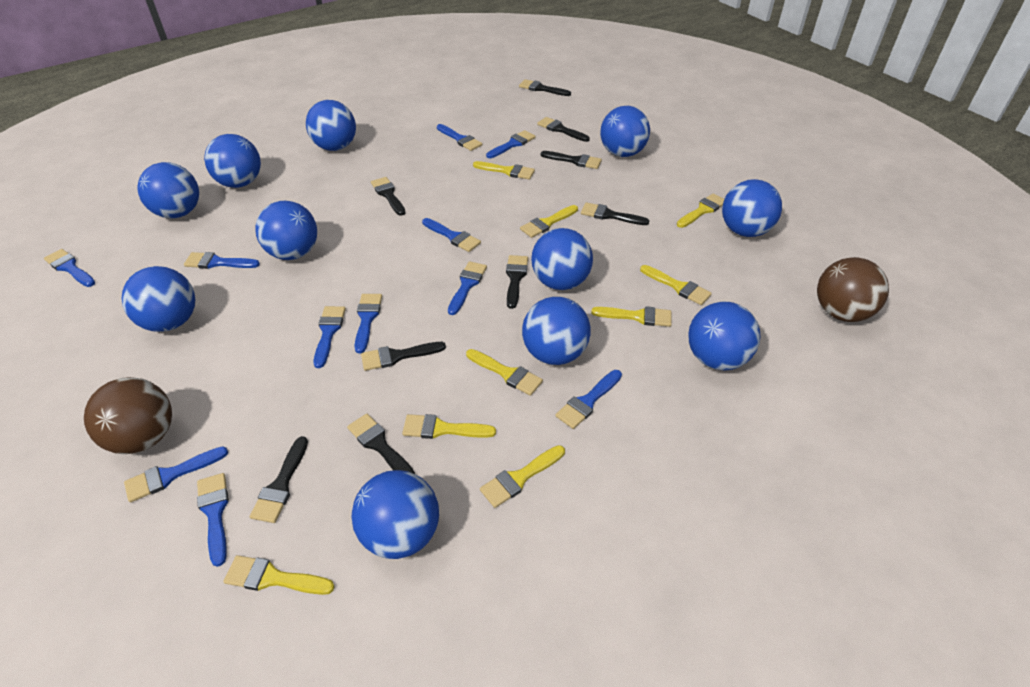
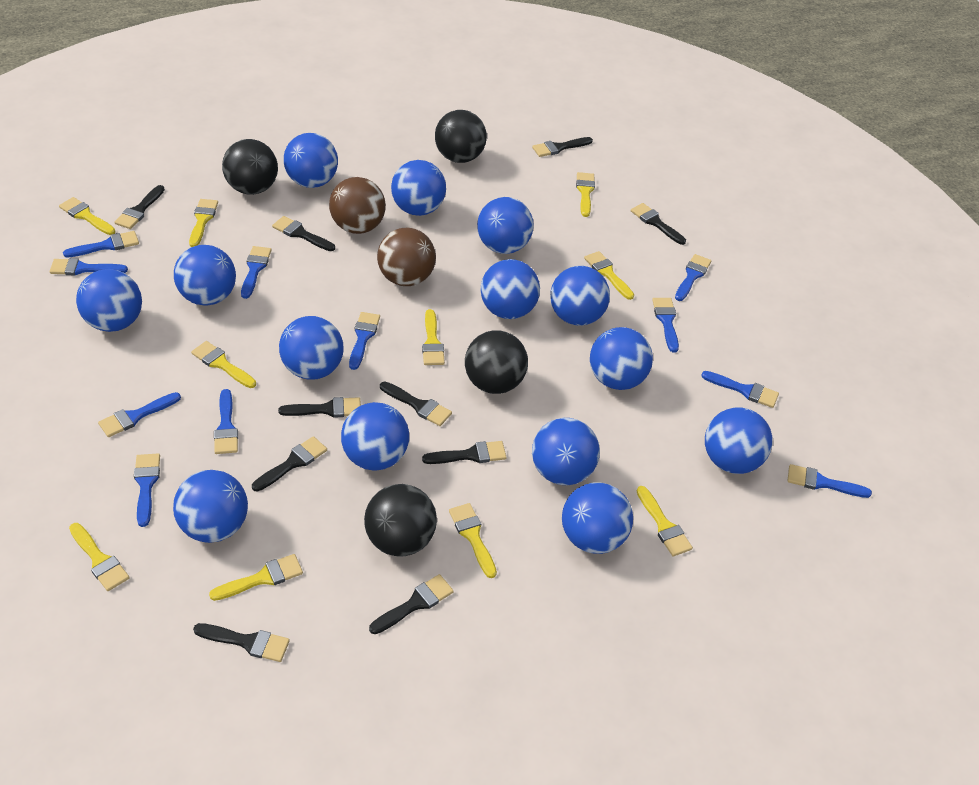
black ball: none = 0 -> [222,139,278,195] [364,484,437,557] [435,110,487,163] [465,330,528,394] = 4
black brush: [250,436,308,523] [347,414,415,474] [361,342,446,371] [371,177,405,216] [506,255,528,309] [519,79,571,96] [537,117,590,142] [541,151,602,169] [581,202,649,225] = 9 -> [114,185,165,229] [193,623,290,662] [252,436,327,492] [272,216,335,251] [278,397,361,417] [369,574,454,634] [380,382,452,426] [422,441,506,464] [532,137,593,157] [631,203,686,245] = 10
blue ball: [121,266,196,332] [137,162,199,218] [204,134,261,188] [255,201,317,260] [306,100,356,151] [352,470,439,559] [522,297,590,365] [531,228,593,290] [600,106,650,157] [688,302,761,371] [722,179,782,237] = 11 -> [76,269,142,332] [173,470,248,543] [174,245,236,306] [279,316,343,380] [284,133,338,188] [341,402,409,471] [391,160,446,216] [477,197,534,254] [481,259,540,319] [532,418,600,485] [550,266,610,325] [562,482,633,554] [590,327,653,390] [705,408,773,474] = 14
yellow brush: [223,555,335,595] [402,414,496,439] [466,349,543,396] [473,161,535,180] [480,445,565,508] [520,205,578,238] [591,306,672,327] [640,265,712,305] [677,193,724,228] = 9 -> [59,197,116,235] [69,523,130,591] [189,199,218,247] [191,341,256,388] [209,554,303,601] [422,309,445,365] [449,503,497,578] [576,172,595,217] [584,251,634,300] [637,486,693,557] = 10

